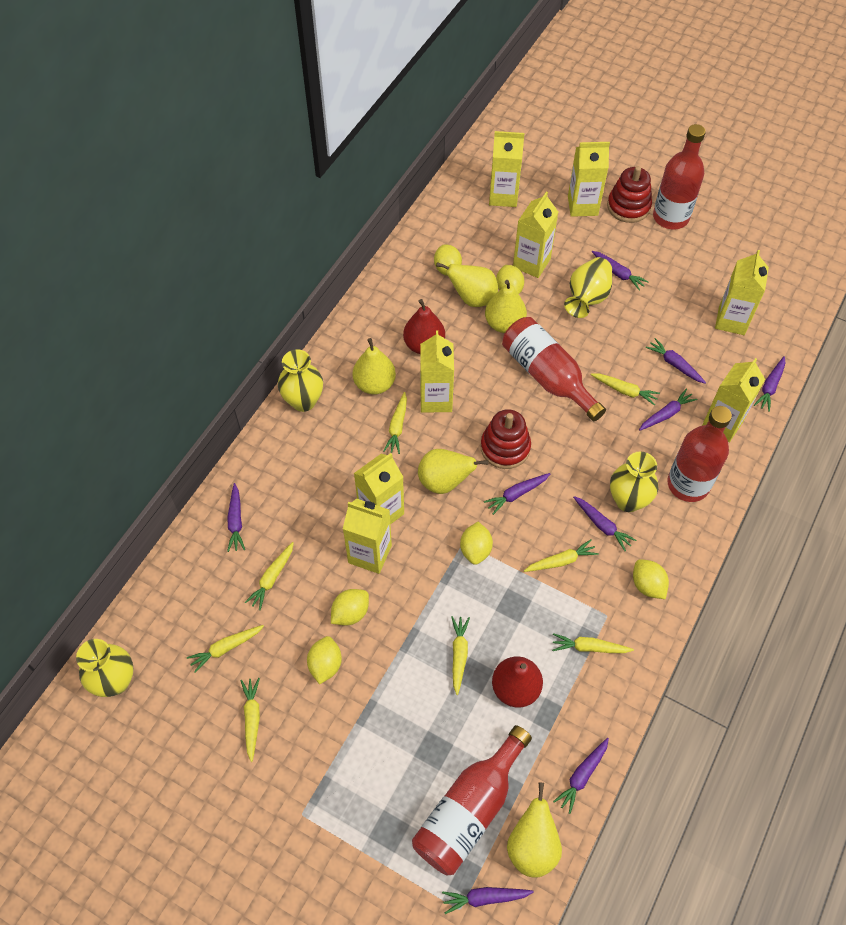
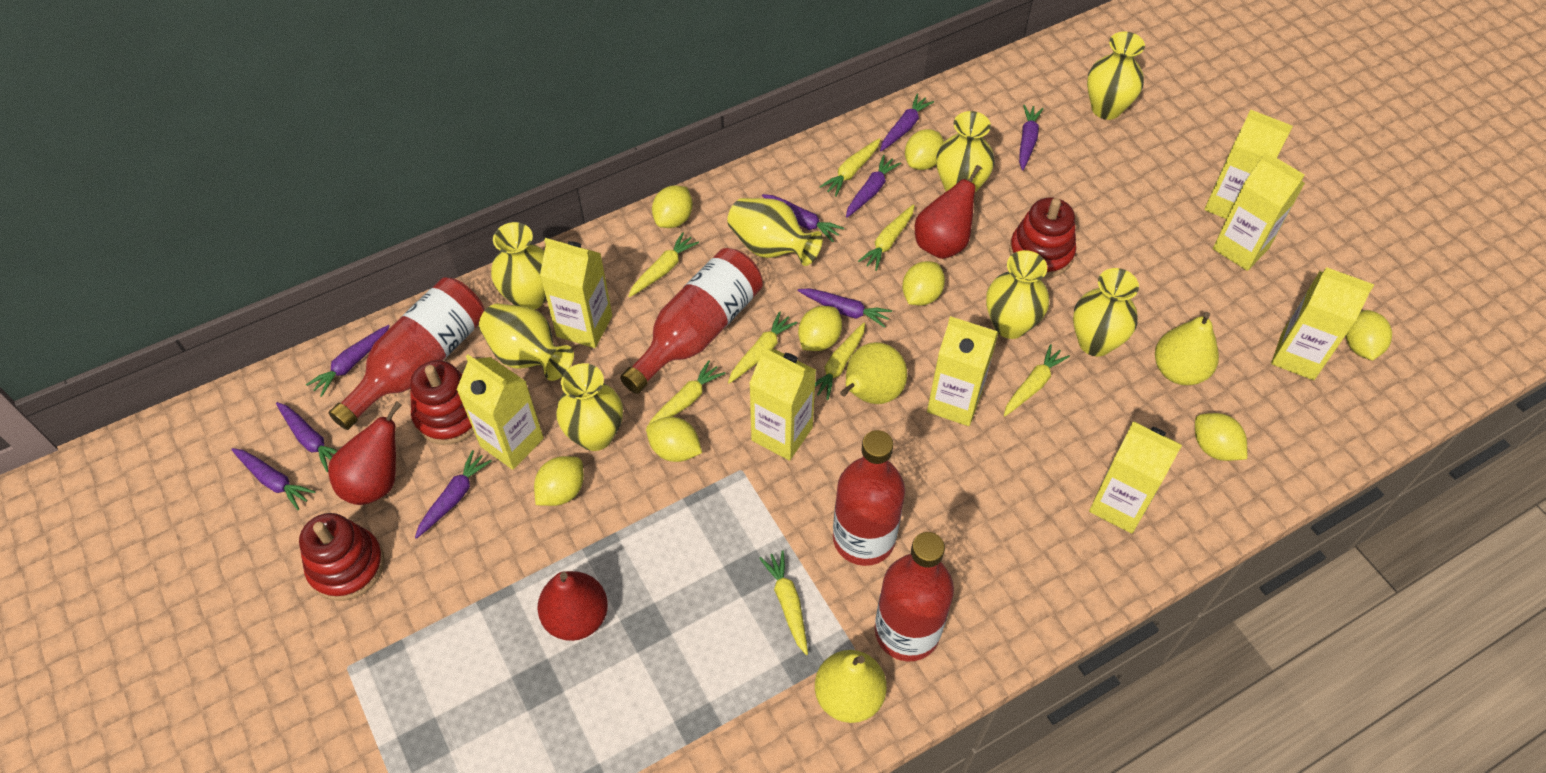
red pear: [403,299,445,354] [492,657,543,708] = 2 -> [328,401,402,505] [537,571,608,641] [915,165,981,259] = 3
red stacking toy: [480,409,531,469] [607,166,652,223] = 2 -> [299,513,385,601] [410,360,474,445] [1009,197,1076,278] = 3
yellow lemon: [307,636,342,684] [331,589,369,626] [434,244,462,276] [460,522,493,565] [496,265,524,294] [633,559,669,599] = 6 -> [534,456,584,506] [646,417,702,462] [652,185,693,228] [798,306,842,351] [902,261,945,306] [905,129,944,170] [1195,413,1247,461] [1346,310,1392,361] = 8
yellow pear: [353,338,396,395] [418,449,488,494] [436,262,498,307] [485,280,527,333] [507,782,562,878] = 5 -> [815,650,887,723] [840,342,907,404] [1155,312,1219,385] = 3
yellow vase: [76,639,133,697] [278,349,323,412] [564,257,612,318] [610,452,658,512] = 4 -> [479,303,574,381] [491,222,546,310] [556,363,623,451] [727,198,823,266] [936,111,994,192] [986,250,1049,339] [1073,268,1139,356] [1087,32,1145,120] = 8

